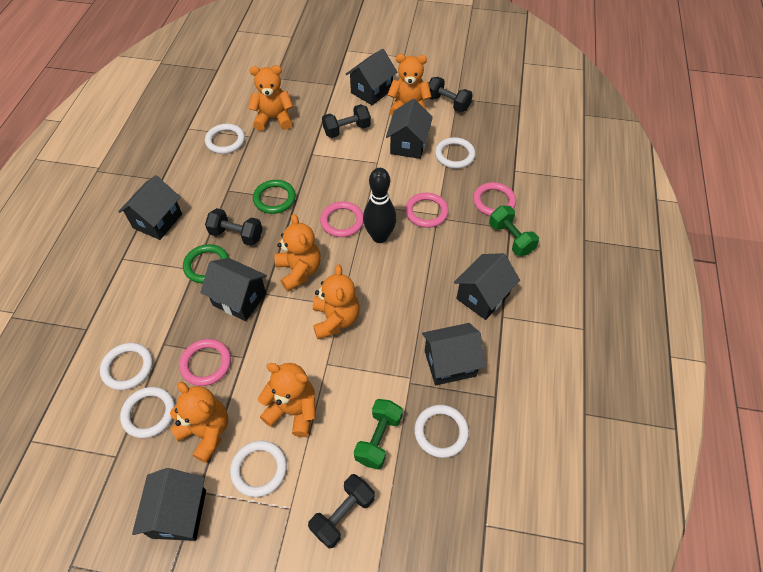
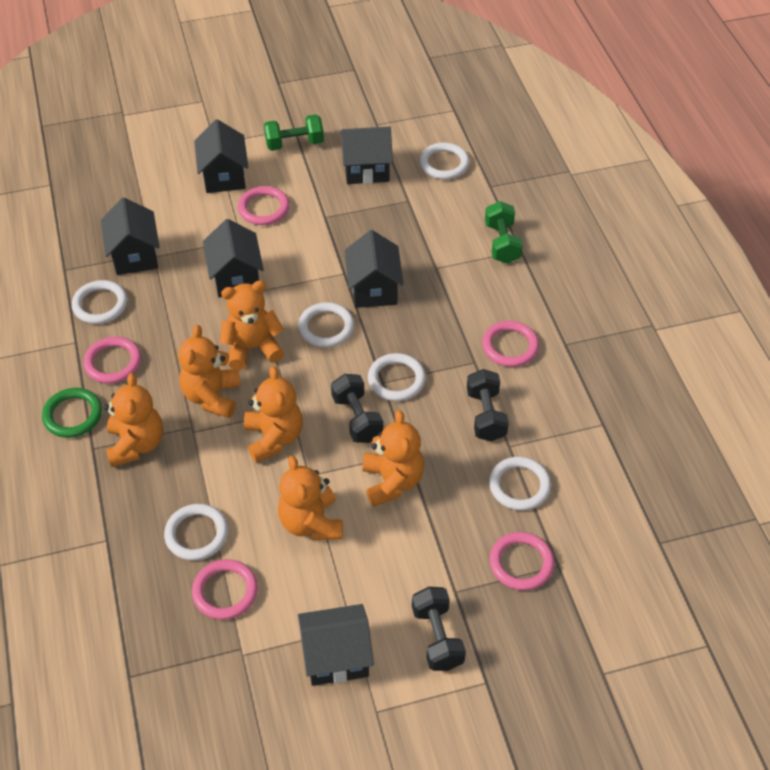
black bowling pin: [363,168,397,243] = 1 -> none = 0
black dumbbell: [205,208,263,246] [308,474,375,549] [322,104,371,138] [428,77,473,112] = 4 -> [331,374,383,443] [412,587,466,671] [467,369,509,442] = 3
black house: [118,175,182,240] [132,468,206,541] [200,258,267,321] [346,49,397,105] [386,99,433,159] [422,323,485,385] [454,253,520,320] = 7 -> [101,198,159,275] [194,119,248,193] [203,219,264,297] [298,604,374,686] [340,126,393,184] [345,230,404,308] = 6
green ring: [183,244,229,283] [253,180,296,214] = 2 -> [42,388,102,438] = 1
pink ring: [179,339,231,386] [320,202,364,237] [405,193,449,228] [473,182,516,216] = 4 -> [83,337,141,384] [192,559,258,620] [238,186,290,225] [482,321,539,367] [489,532,554,591] = 5

